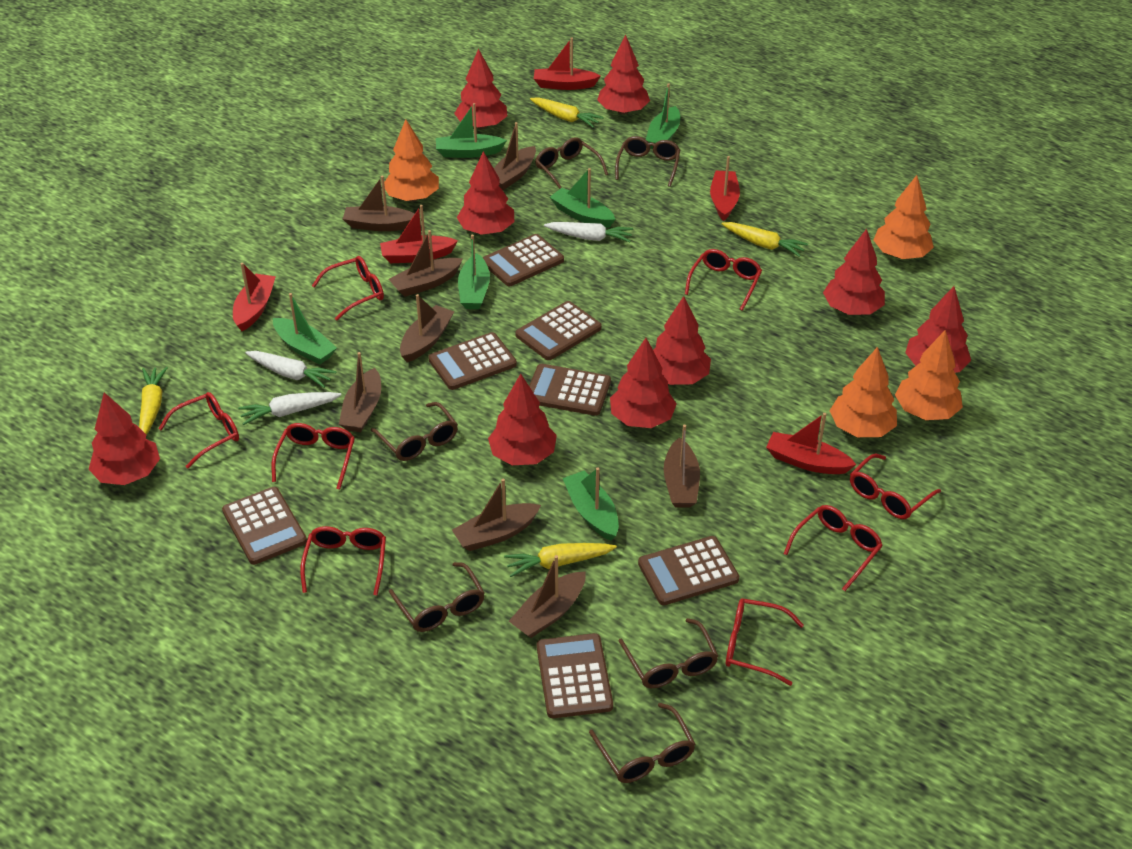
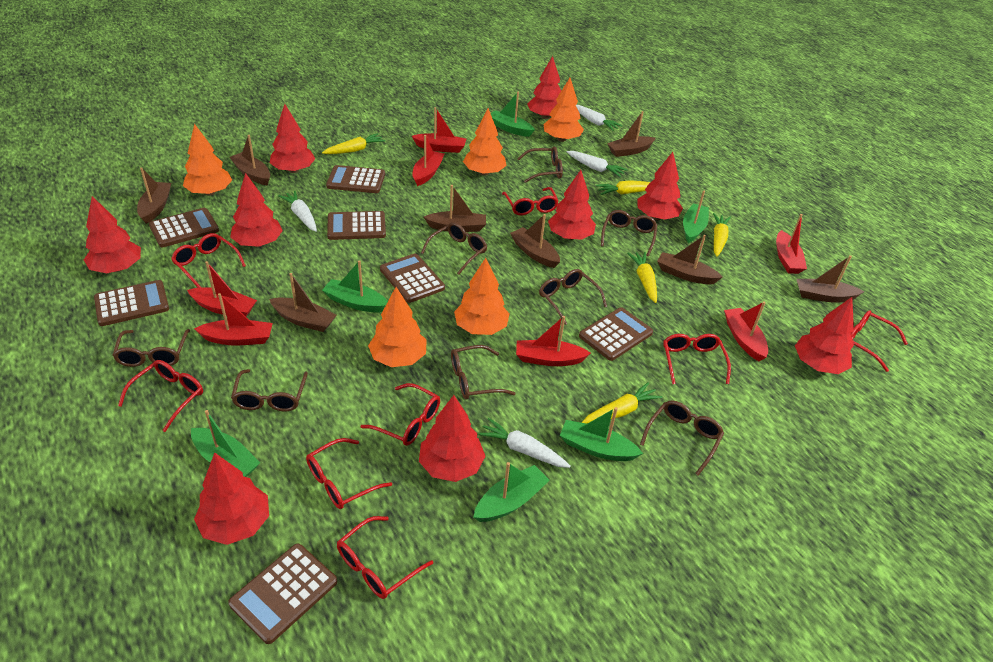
brown glasses: [371,402,458,461] [389,562,485,632] [535,137,608,189] [589,703,695,783] [615,136,680,187] [619,618,718,688] = 6 -> [112,329,190,367] [231,369,308,412] [421,222,487,275] [451,345,516,400] [517,147,563,183] [539,269,607,325] [601,210,657,256] [640,400,724,476] = 8
orange tree: [384,119,439,201] [830,347,897,437] [874,175,934,259] [895,330,963,420] = 4 -> [183,124,232,196] [368,287,427,367] [454,258,510,335] [463,108,507,176] [544,78,584,142] = 5
red boat: [233,263,276,331] [380,205,458,263] [534,37,601,90] [710,156,740,221] [766,413,857,474] = 5 -> [187,261,257,316] [194,293,273,345] [412,107,466,153] [413,135,445,186] [516,316,591,366] [724,301,768,361] [776,214,807,274] = 7
white carrot: [238,392,341,425] [245,351,336,388] [544,222,633,242] = 3 -> [278,191,317,232] [477,418,571,468] [567,151,628,177] [576,105,622,131] = 4
yellow carrot: [139,367,168,435] [504,543,617,577] [530,97,604,128] [722,222,808,257] = 4 -> [322,133,385,154] [581,382,663,424] [596,180,650,195] [627,252,657,303] [713,213,731,257] = 5

